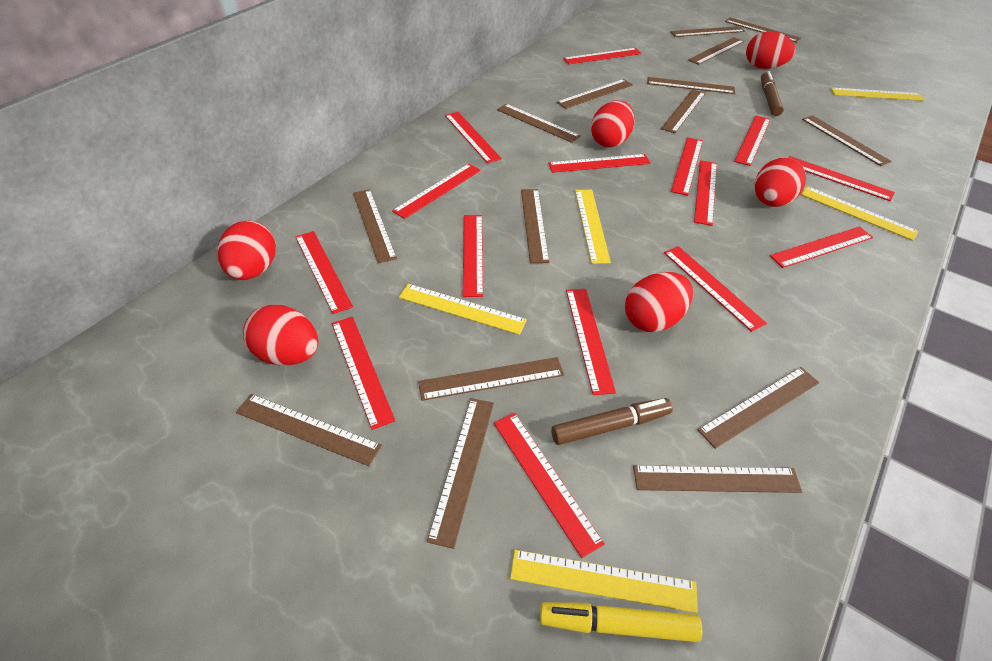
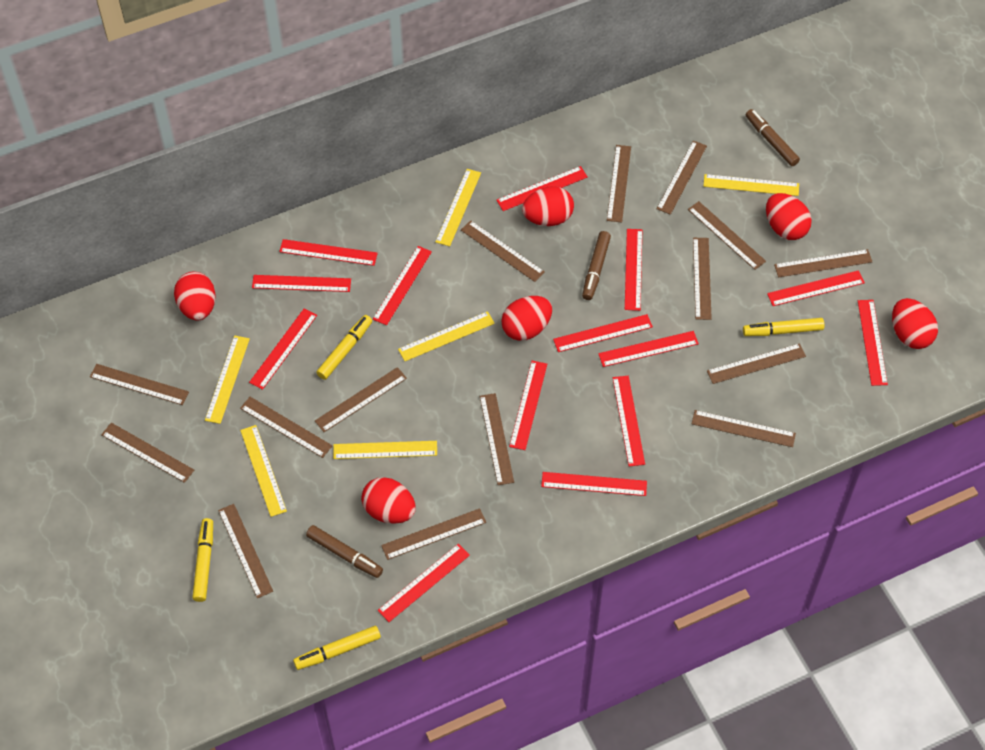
brown marker: [551,398,673,445] [761,71,784,116] = 2 -> [306,525,383,578] [582,231,611,300] [746,109,800,166] = 3
red ruler: [296,231,353,314] [332,317,395,430] [392,164,481,219] [445,112,502,163] [463,215,483,297] [494,413,605,558] [548,154,651,173] [563,48,642,65] [566,289,616,395] [664,246,767,332] [671,137,703,196] [694,160,717,226] [734,116,770,166] [770,226,873,268] [788,156,895,201] = 15 -> [249,309,317,390] [252,275,351,292] [279,239,378,266] [373,246,432,325] [378,544,470,622] [496,166,588,211] [509,361,547,450] [541,472,647,496] [553,314,653,352] [598,331,699,367] [613,376,645,466] [625,229,642,311] [767,270,865,306] [858,300,888,386] = 14
yellow marker: [540,602,703,642] = 1 -> [192,518,213,602] [293,626,381,670] [316,315,372,380] [743,318,825,336] = 4
yellow ruler: [399,284,527,335] [510,550,698,613] [575,190,611,264] [801,186,919,241] [831,88,924,101] = 5 -> [205,335,250,424] [240,425,287,517] [333,441,437,459] [398,311,495,361] [436,169,481,246] [703,174,799,196] = 6

